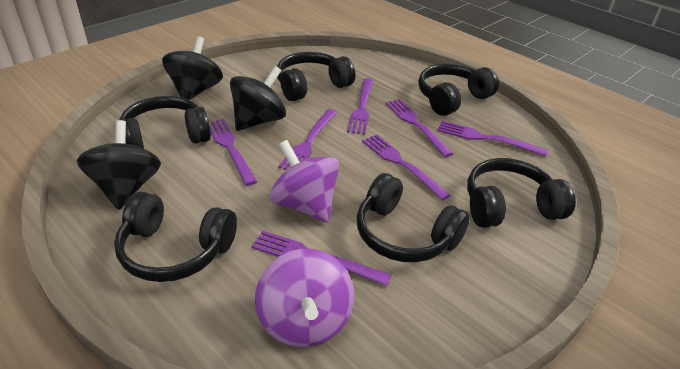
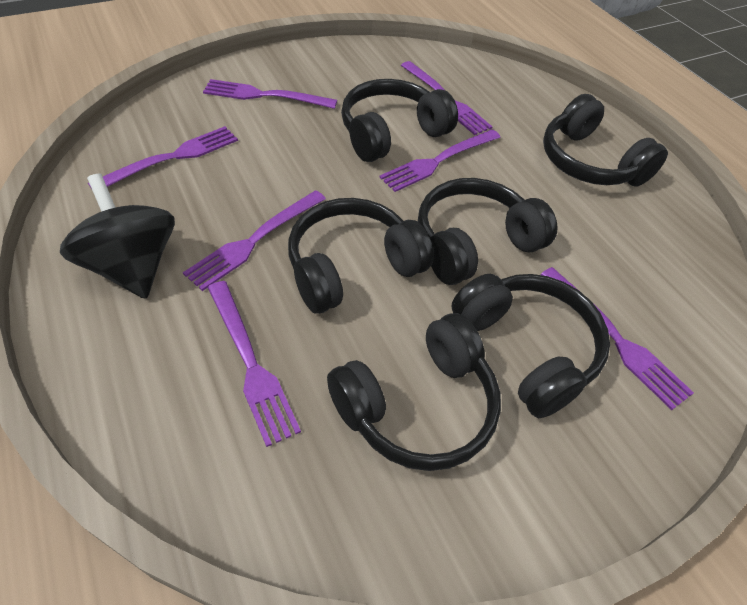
black spinning top: [77,120,161,210] [162,36,223,100] [230,66,286,131] = 3 -> [60,173,175,299] = 1
purple spinning top: [255,249,354,347] [270,140,340,222] = 2 -> none = 0

